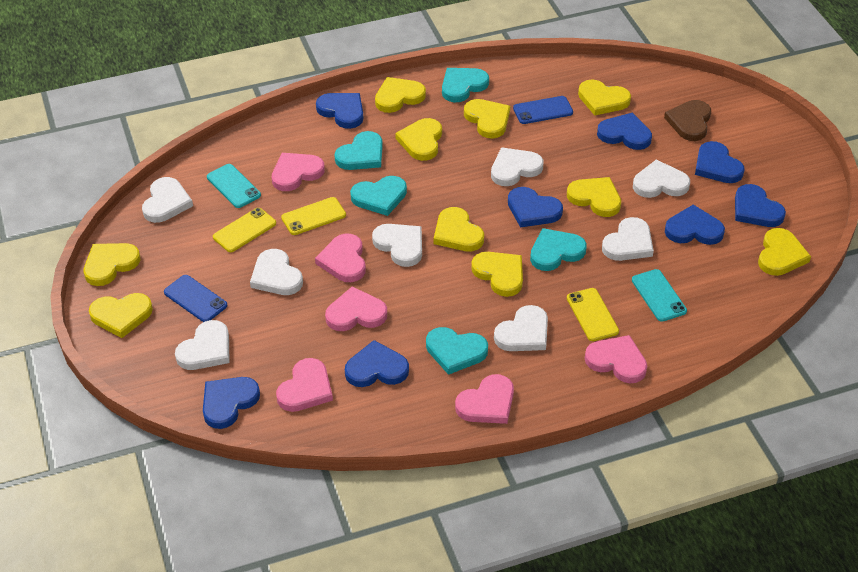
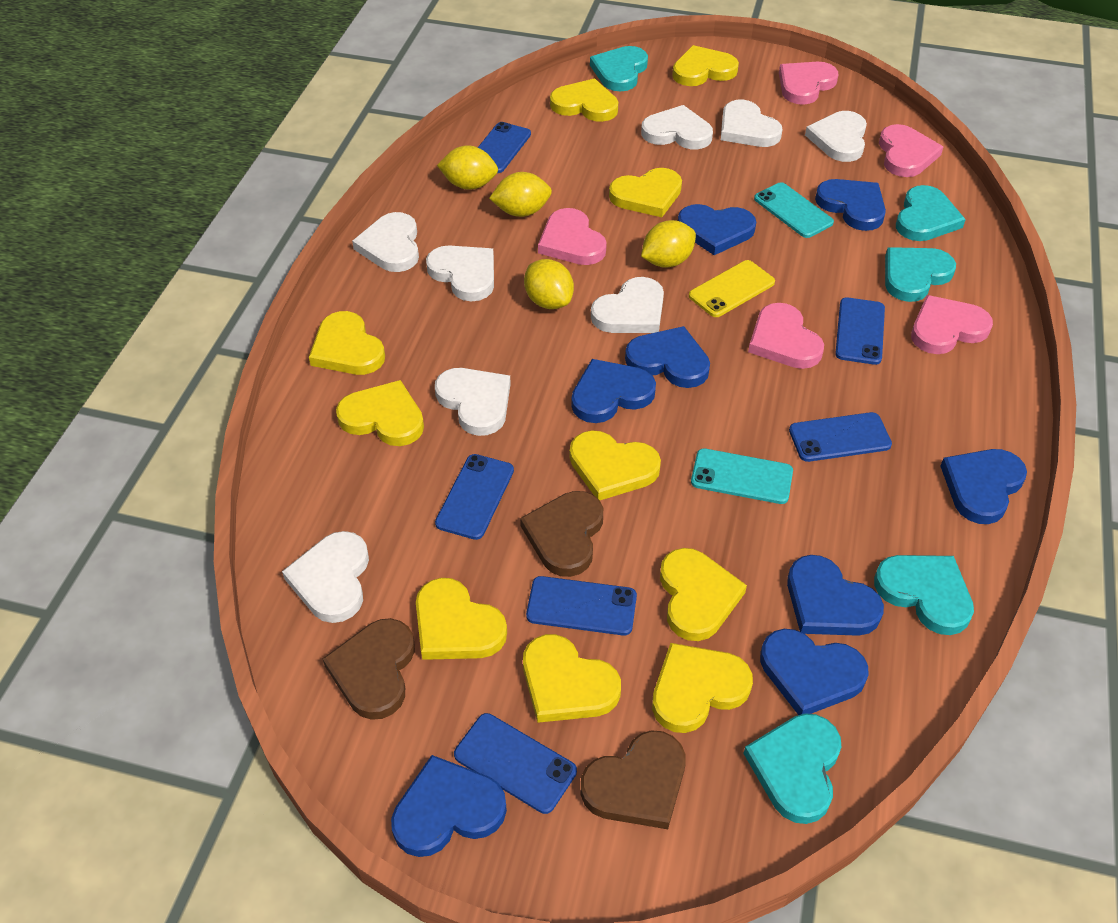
blue phone: [164,275,227,322] [513,96,573,124] = 2 -> [435,454,514,540] [454,713,577,814] [478,122,531,173] [526,576,637,636] [789,412,892,462] [835,297,885,365] = 6
brown heart: [664,100,711,141] = 1 -> [323,618,415,720] [520,491,603,577] [581,730,686,829] = 3
pink heart: [272,153,325,191] [276,358,333,412] [315,234,366,282] [325,287,387,331] [455,374,514,424] [585,335,647,383] = 6 -> [538,208,607,265] [748,303,824,369] [779,62,838,105] [879,124,943,177] [911,295,993,354] = 5
yellow lemon: none = 0 -> [437,145,498,190] [489,172,552,217] [524,259,574,309] [641,220,696,268] = 4
yellow phone: [213,208,276,252] [281,197,346,235] [567,288,619,341] = 3 -> [689,260,775,317] = 1

